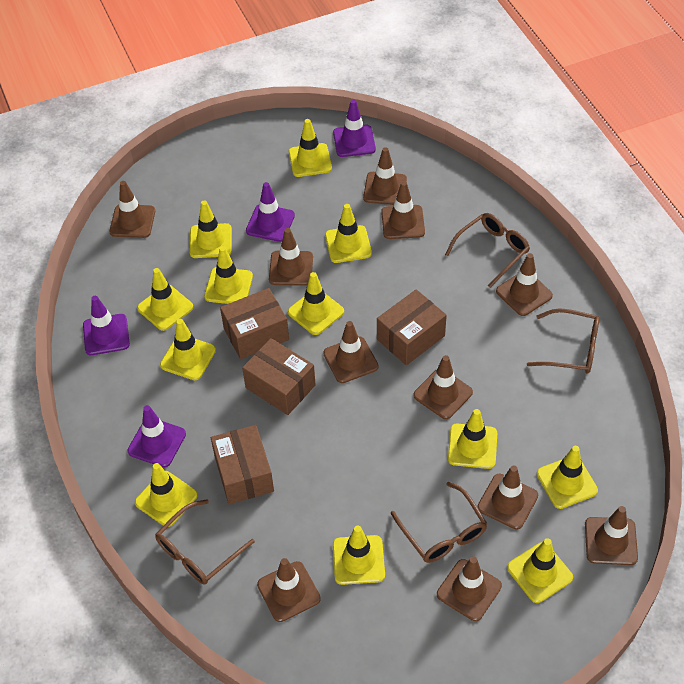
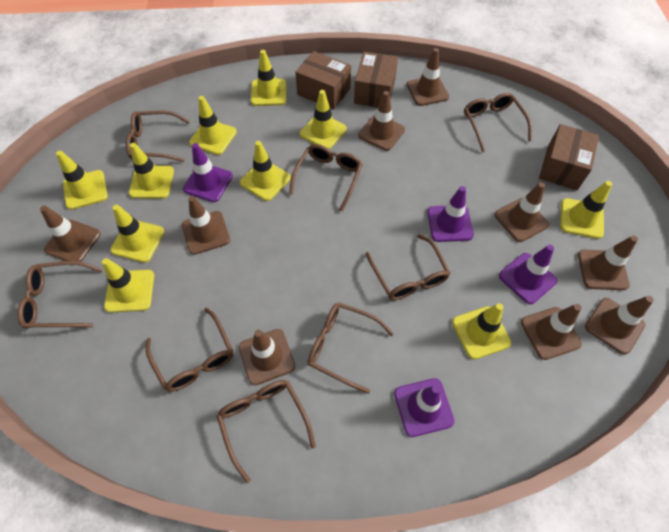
brown box: [211,425,274,504] [220,288,289,359] [242,338,316,415] [377,289,447,365] = 4 -> [295,51,351,110] [354,52,398,107] [539,124,599,190] = 3
brown glasses: [155,499,255,584] [391,482,487,563] [445,213,530,288] [527,308,599,374] = 4 -> [17,261,103,329] [126,110,190,162] [146,308,233,392] [216,380,316,483] [289,144,363,211] [308,302,394,394] [366,234,450,300] [464,93,532,152] = 8
brown traffic cone: [109,181,155,238] [257,558,321,622] [269,228,313,286] [323,321,379,383] [363,147,407,205] [381,181,425,239] [413,355,473,419] [437,556,502,621] [477,465,538,529] [496,253,553,316] [585,506,638,565] = 11 -> [40,206,101,262] [182,196,230,255] [239,329,295,385] [358,91,405,151] [407,48,449,106] [494,182,549,242] [521,304,582,360] [578,236,638,290] [585,296,654,355] = 9
yellow traffic cone: [135,463,198,527] [137,268,194,331] [160,319,216,380] [190,200,232,258] [204,246,253,304] [288,272,344,335] [289,119,332,177] [325,204,372,263] [333,526,385,585] [448,409,497,469] [507,538,573,603] [537,446,598,509] = 12 -> [56,151,108,210] [102,258,154,313] [110,205,165,263] [129,143,174,199] [189,96,237,155] [240,141,291,201] [251,50,287,106] [300,90,347,149] [452,303,511,359] [560,181,612,239] = 10

